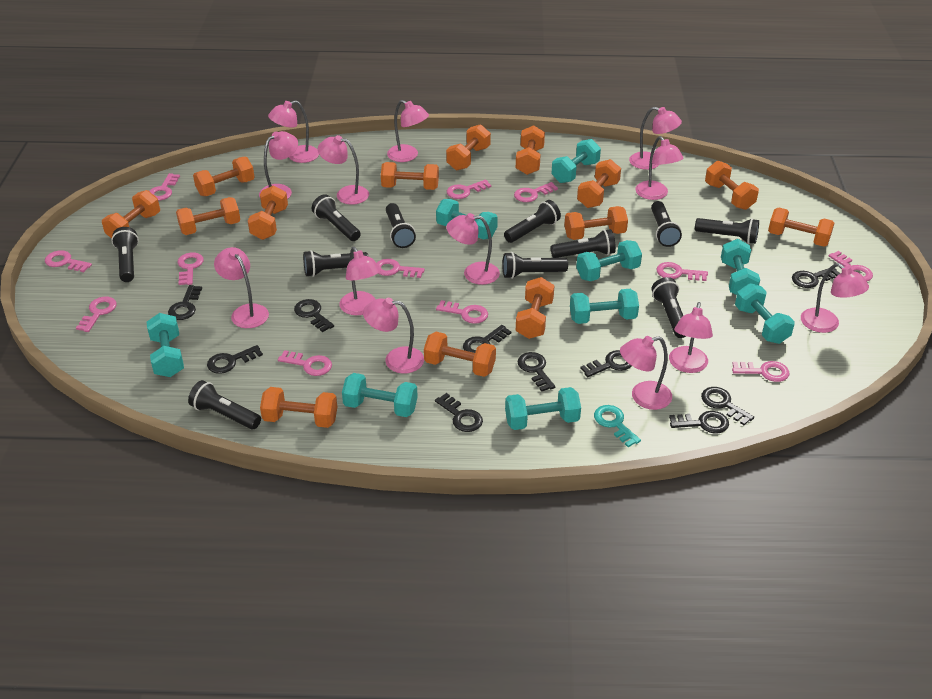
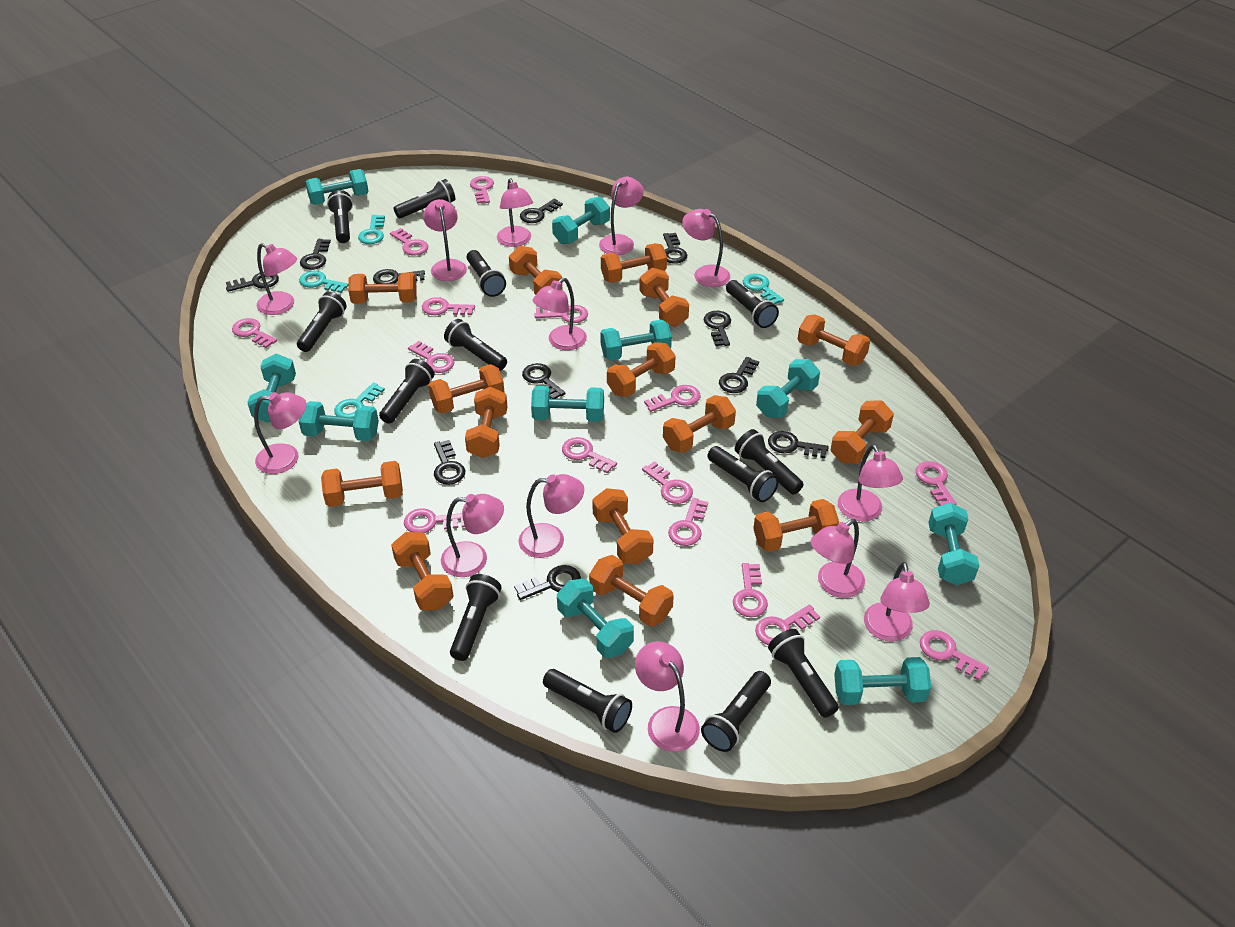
black flashlight: [111,227,139,282] [188,380,261,429] [303,250,369,277] [312,194,361,241] [386,203,416,248] [502,252,568,279] [504,200,561,243] [551,229,616,258] [651,201,682,247] [651,277,686,338] [695,218,759,244] = 11 -> [297,292,347,352] [327,190,353,243] [379,359,434,424] [394,179,455,218] [444,319,507,371] [450,574,502,661] [467,250,506,297] [543,669,632,733] [701,671,771,752] [707,446,779,502] [726,280,779,328] [735,429,804,495] [768,629,839,718] = 13
black key: [168,285,202,320] [207,345,263,374] [294,299,334,332] [435,393,483,432] [463,325,511,353] [517,352,555,392] [580,350,632,377] [669,411,729,434] [701,387,754,425] [792,268,840,288] = 10 -> [226,272,279,292] [300,239,331,270] [373,269,425,284] [434,440,465,485] [514,565,581,600] [520,199,563,223] [522,363,566,399] [663,233,687,264] [704,311,731,346] [719,357,759,393] [768,431,829,458] = 11
orange dumbbell: [102,190,160,239] [176,197,240,235] [193,157,255,196] [248,185,288,240] [260,387,337,428] [381,162,439,190] [424,332,496,377] [446,124,491,170] [516,125,545,175] [516,277,555,339] [564,206,628,240] [577,159,621,208] [705,161,759,210] [768,207,834,246] = 14 -> [321,461,403,507] [348,272,417,304] [391,532,454,610] [428,364,504,414] [465,387,507,458] [509,246,562,295] [589,555,674,627] [592,488,654,564] [601,243,667,283] [607,342,676,397] [639,268,689,327] [663,395,736,453] [753,499,839,552] [798,314,870,366] [831,401,894,464] = 15
pink key: [45,250,92,272] [76,297,117,332] [149,173,180,201] [178,252,204,285] [278,350,332,376] [377,259,425,278] [436,300,488,324] [447,179,491,199] [514,182,558,202] [656,262,708,281] [732,361,789,382] [829,251,873,282] = 12 -> [232,318,277,348] [390,228,428,256] [404,508,465,533] [408,341,455,373] [422,297,475,315] [470,176,494,204] [534,305,588,323] [562,437,617,473] [642,461,693,504] [644,385,701,412] [668,498,708,546] [733,563,768,617] [755,604,820,645] [915,461,957,506] [920,630,989,680] = 15
turquoise dumbbell: [147,313,184,377] [342,373,418,417] [436,199,498,240] [505,387,581,430] [552,139,601,183] [570,289,639,324] [576,240,642,281] [721,239,760,295] [735,283,795,344] = 9 -> [247,354,296,423] [298,401,379,441] [305,169,369,205] [531,386,604,422] [552,197,610,244] [557,579,634,658] [600,320,672,361] [756,359,820,418] [834,657,931,705] [928,503,979,585] = 10
turquoise key: [594,405,641,447] = 1 -> [299,271,348,293] [334,383,385,418] [358,215,385,244] [743,274,784,304] = 4

